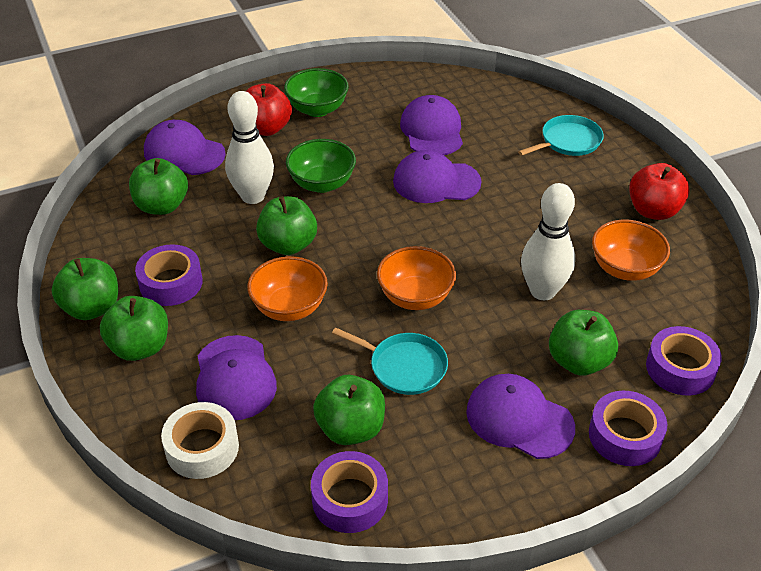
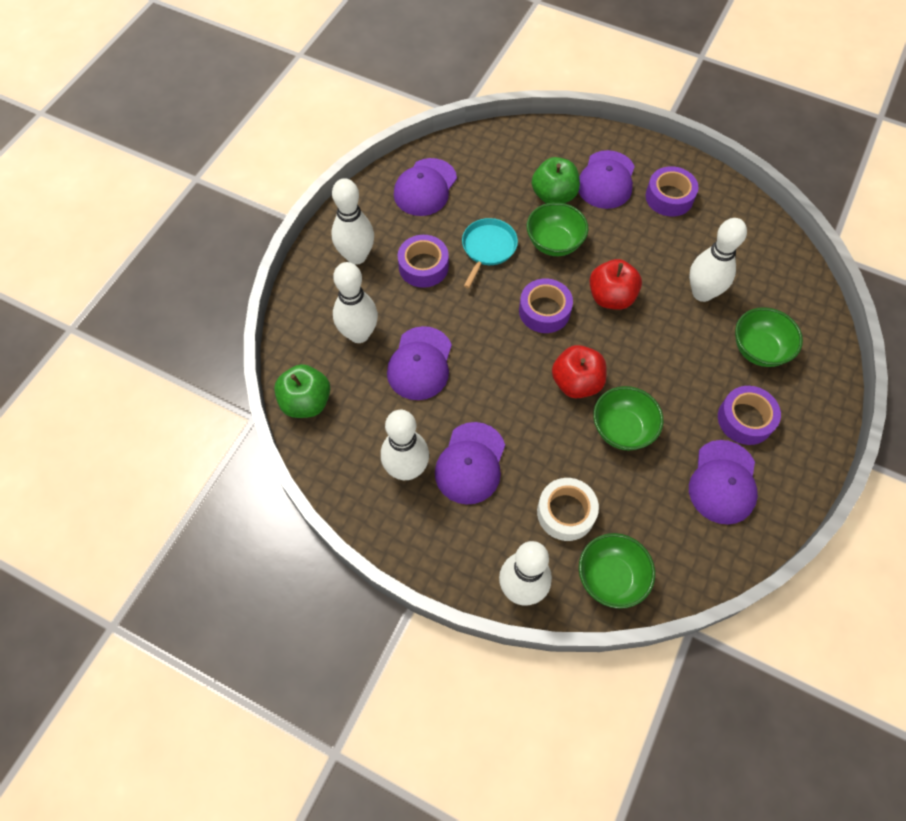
green apple: [52,258,118,320] [100,296,168,361] [129,158,188,215] [256,196,317,255] [313,375,385,445] [549,310,618,375] = 6 -> [274,364,330,418] [532,157,580,204] = 2
green bowl: [284,68,349,117] [286,139,356,193] = 2 -> [527,202,589,256] [579,533,655,609] [593,386,663,450] [735,307,803,367] = 4
orange bowl: [247,256,328,321] [377,246,456,310] [592,220,670,281] = 3 -> none = 0
turquoise pan: [332,327,448,395] [518,115,604,156] = 2 -> [462,218,518,288] = 1
white bowling pin: [225,91,274,204] [521,183,575,300] = 2 -> [331,178,374,265] [333,262,378,343] [381,410,429,480] [499,541,552,606] [689,218,747,302] = 5

